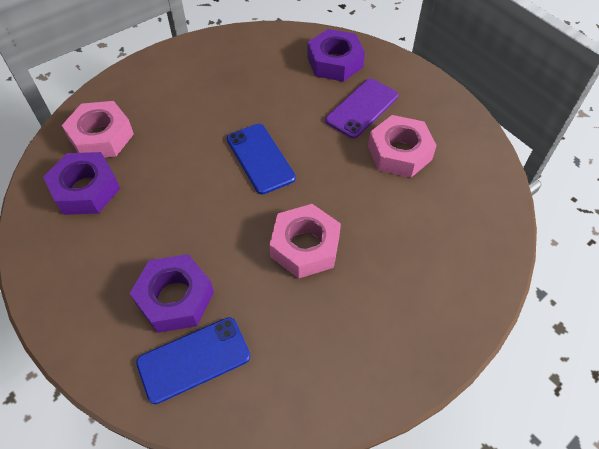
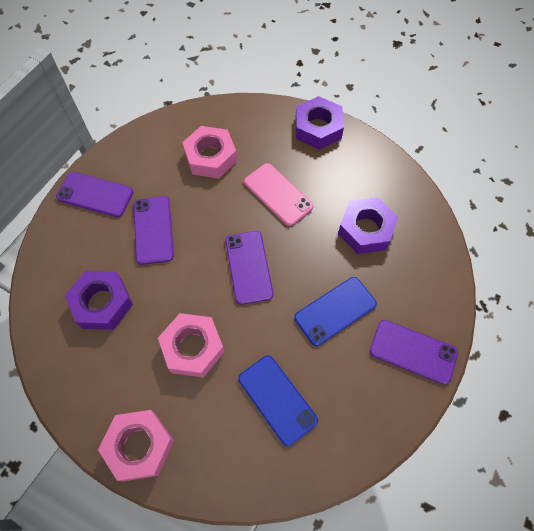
pink phone: none = 0 -> [244,163,314,226] = 1
purple phone: [325,78,398,139] = 1 -> [56,172,133,217] [133,196,174,265] [225,231,273,305] [370,320,458,385] = 4

